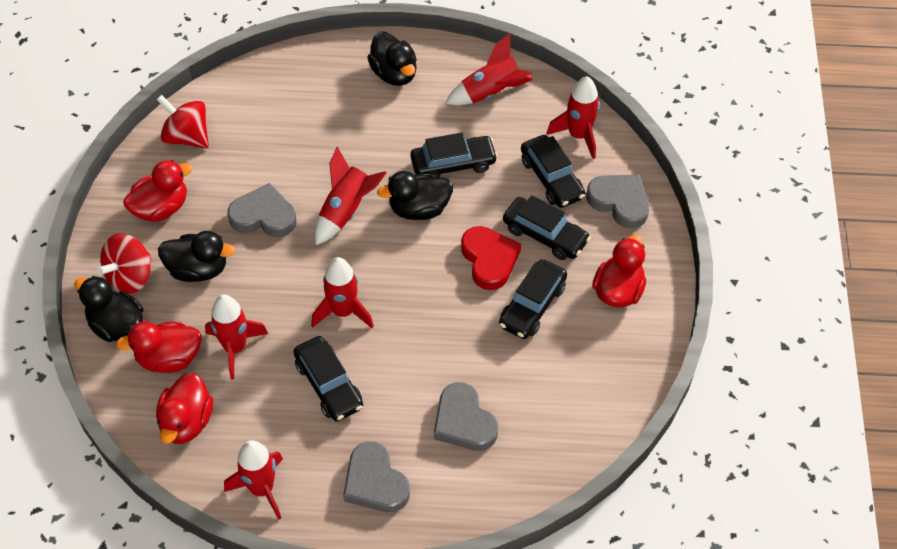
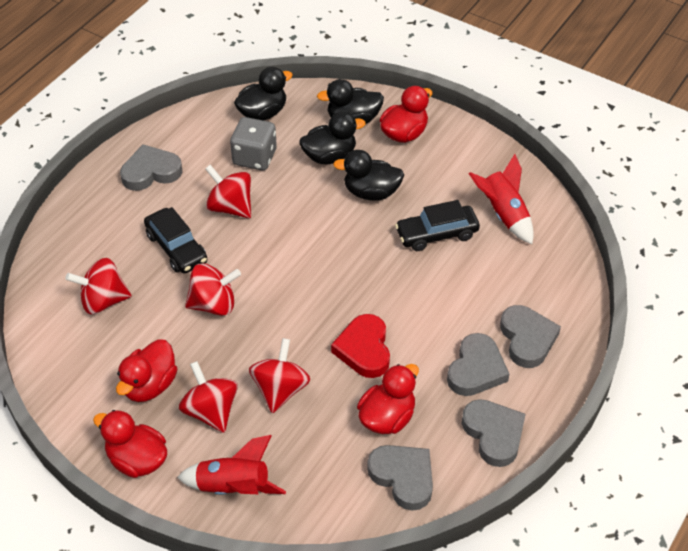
black car: [293,336,363,421] [411,133,498,177] [499,259,567,339] [503,195,591,260] [521,135,585,208] = 5 -> [144,207,207,274] [395,200,480,251] = 2
grey dice: none = 0 -> [230,117,277,170] = 1
grey heart: [228,183,296,237] [343,441,410,512] [434,382,498,451] [586,175,649,229] = 4 -> [120,145,182,191] [367,445,433,511] [447,333,509,396] [462,399,526,467] [500,305,561,368] = 5
red rocket: [205,295,268,380] [224,440,283,520] [311,257,374,328] [315,146,387,245] [445,34,533,105] [547,76,600,159] = 6 -> [177,435,286,495] [469,154,534,244] = 2
red spinning top: [97,233,152,294] [157,95,209,148] = 2 -> [66,258,131,314] [179,361,238,433] [185,263,241,316] [205,165,251,218] [249,338,310,413] = 5

